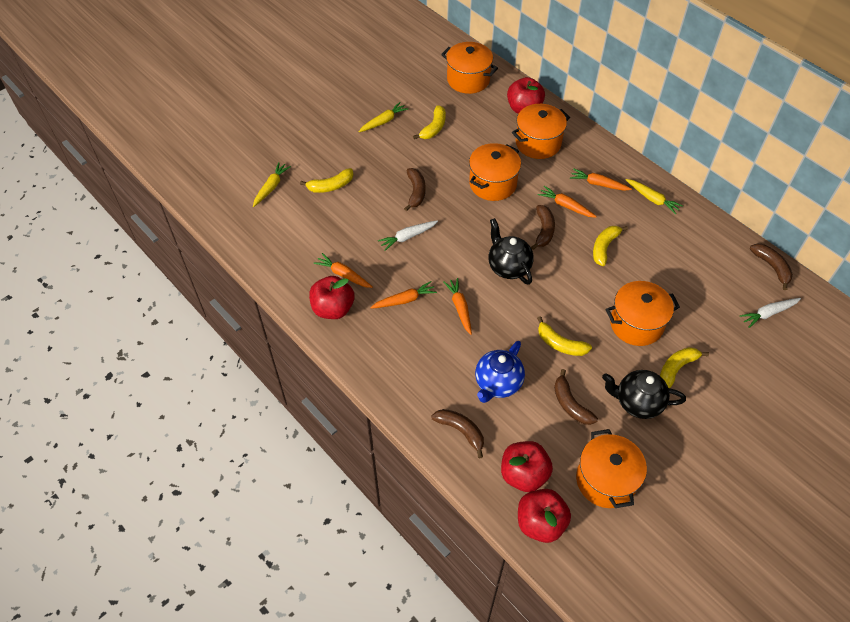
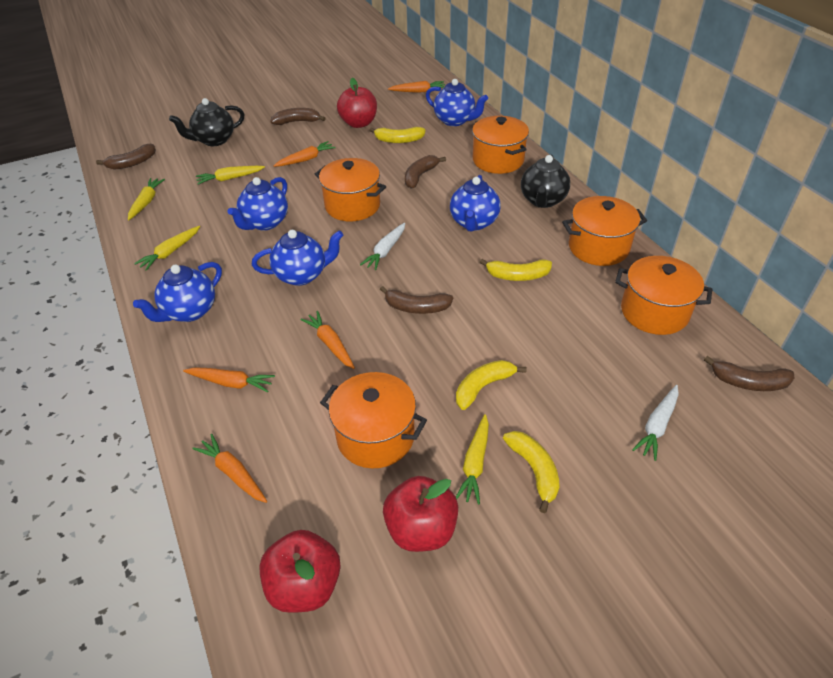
blue teapot: [475,341,525,403] = 1 -> [133,262,222,322] [228,177,288,231] [252,230,343,286] [426,79,488,126] [450,175,500,232] = 5
red apple: [309,276,354,319] [501,441,553,492] [507,77,545,114] [518,489,571,543] = 4 -> [259,530,341,613] [337,78,377,128] [383,476,458,552] = 3
yellow banana: [300,168,353,193] [413,105,446,139] [537,316,592,356] [593,226,628,266] [660,347,709,388] = 5 -> [370,127,426,143] [456,360,527,410] [480,259,552,281] [503,431,560,513] = 4
yellow carrot: [253,162,291,207] [359,102,408,132] [626,179,683,214] = 3 -> [128,178,165,220] [134,226,200,271] [196,166,265,185] [456,414,489,505] = 4

